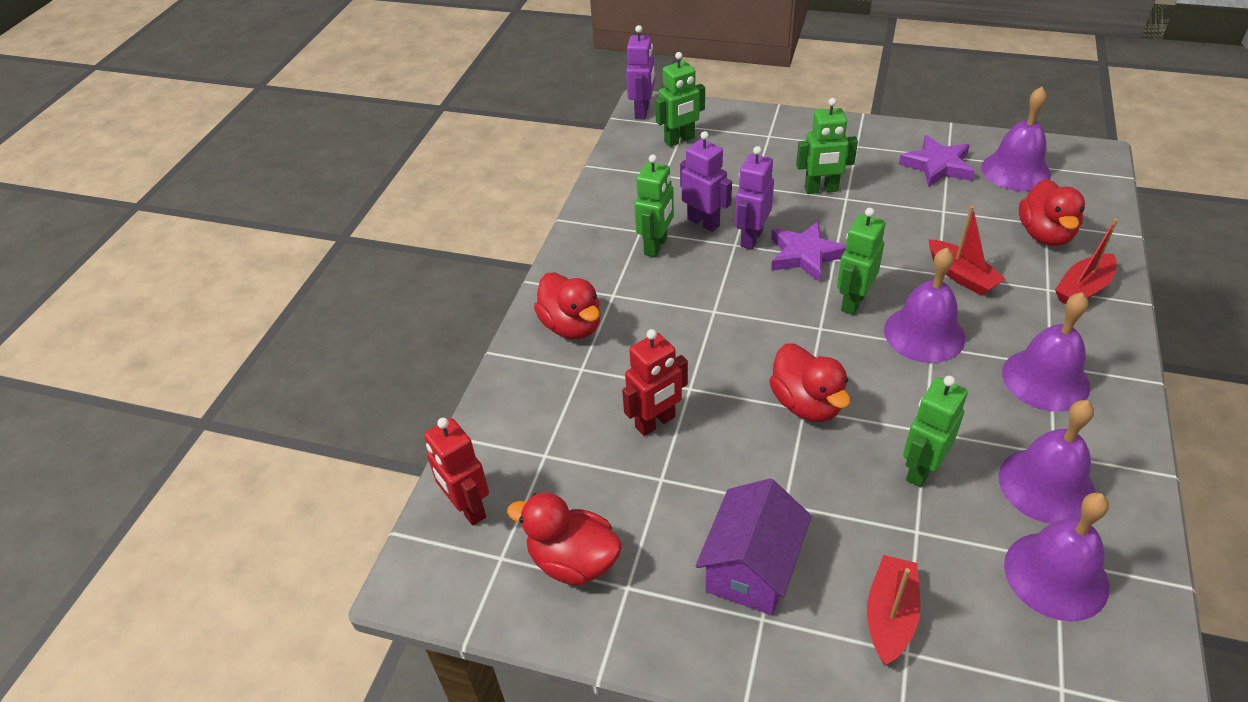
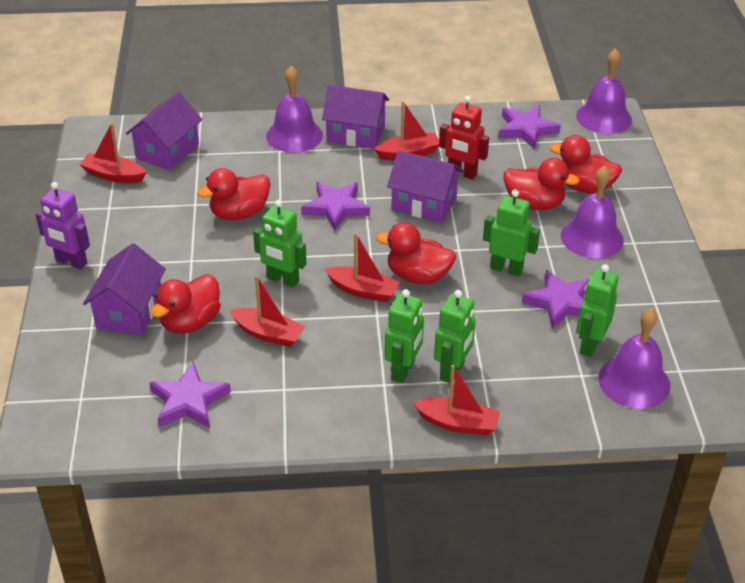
purple bell: [884,248,965,363] [981,87,1051,191] [999,400,1095,524] [1002,292,1090,412] [1004,493,1109,621] = 5 -> [266,66,323,153] [561,166,624,259] [576,49,632,134] [598,308,670,409] = 4
purple house: [696,479,812,615] = 1 -> [83,243,166,336] [126,92,202,171] [322,85,389,149] [387,150,463,223] = 4
purple robot: [626,25,655,120] [680,131,732,232] [735,146,774,250] = 3 -> [36,182,90,269] = 1
purple star: [771,221,846,282] [899,135,975,187] = 2 -> [149,362,231,428] [301,182,370,231] [498,105,561,149] [522,270,589,329] = 4
red boat: [867,555,921,665] [929,206,1005,295] [1055,218,1118,304] = 3 -> [79,123,146,183] [230,275,306,347] [325,233,400,302] [374,101,439,160] [413,365,500,436] = 5
red duck: [507,492,622,586] [534,272,601,339] [769,343,850,422] [1019,179,1085,246] = 4 -> [151,274,221,334] [197,168,271,220] [376,222,456,284] [504,158,580,210] [549,135,622,194] = 5
red robot: [424,418,489,526] [622,329,688,436] = 2 -> [439,96,489,180] = 1

